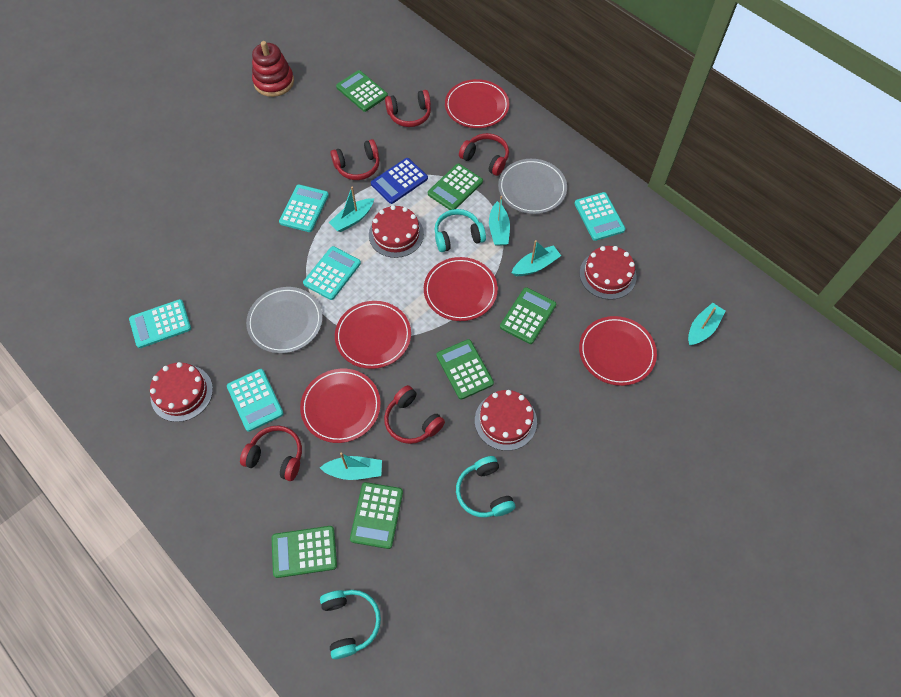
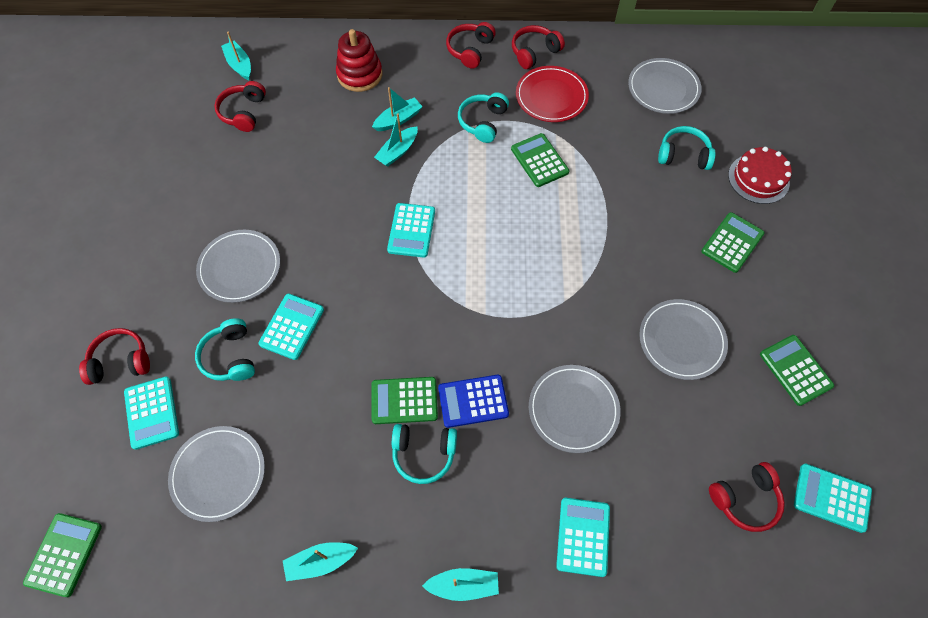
green calculator: [272,526,337,578] [336,70,388,112] [350,482,403,549] [428,164,483,210] [437,339,494,400] [500,287,556,344] = 6 -> [23,513,102,597] [372,377,438,424] [511,133,569,187] [702,212,764,273] [760,335,834,406] = 5
grey plate: [246,287,323,354] [498,159,567,214] = 2 -> [168,426,265,522] [196,230,280,303] [529,365,620,453] [628,58,702,114] [639,299,728,380] = 5
red cake: [150,362,213,422] [369,205,424,258] [475,390,537,451] [580,246,637,300] = 4 -> [728,147,792,204] = 1
red plate: [300,369,381,443] [335,301,411,369] [424,257,498,321] [445,79,509,128] [579,316,657,386] = 5 -> [516,66,589,122] = 1
turquoise headphones: [320,590,381,659] [435,209,486,252] [456,456,515,518] = 3 -> [195,318,255,381] [392,424,457,484] [458,92,509,143] [658,126,716,170] = 4

